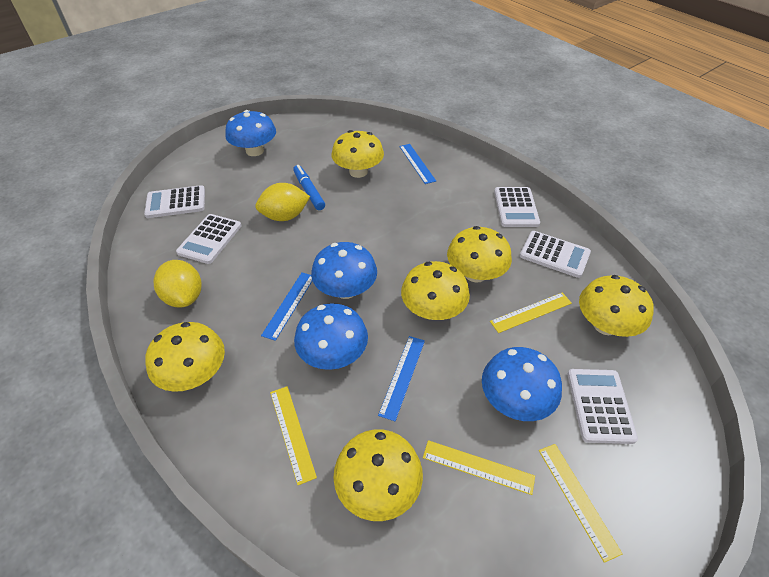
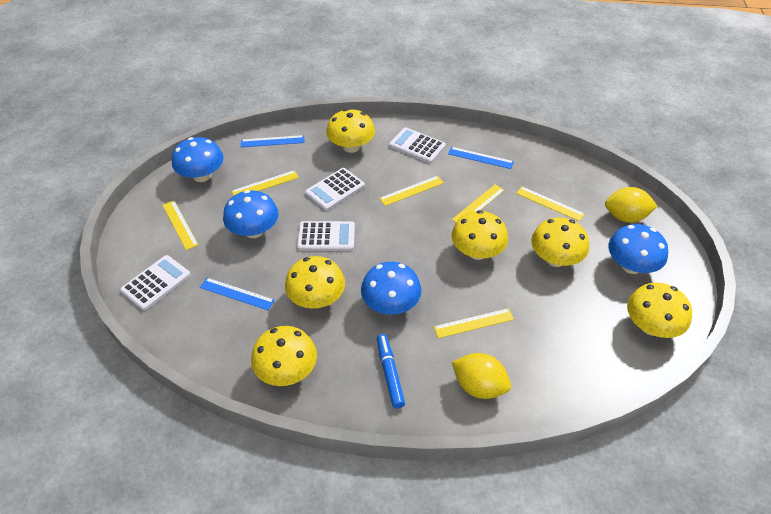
white calculator: [144,185,205,218] [176,214,241,264] [494,187,540,227] [520,231,591,278] [567,369,638,444] = 5 -> [120,255,191,311] [297,221,355,251] [305,168,365,211] [389,127,446,163] = 4
yellow ruler: [270,386,317,485] [423,440,535,495] [490,292,572,333] [539,444,623,563] = 4 -> [163,201,198,250] [231,170,299,196] [379,176,444,206] [434,308,514,338] [452,184,504,222] [516,186,585,221] = 6

